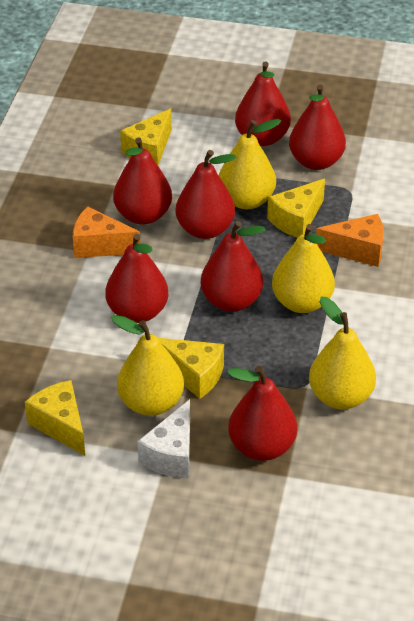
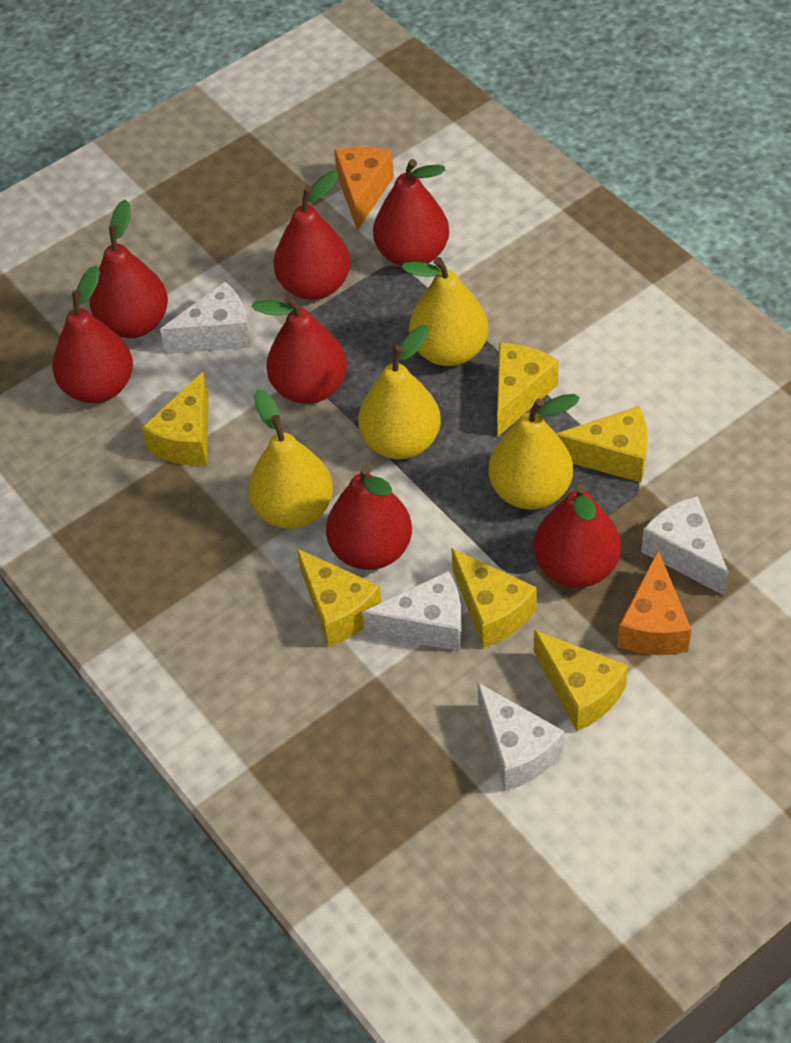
white cheese: [137,399,190,478] = 1 -> [160,281,251,354] [362,571,462,651] [477,682,564,791] [641,496,729,596] = 4
yellow cheese: [25,380,85,456] [120,109,172,165] [158,338,224,399] [267,179,325,238] = 4 -> [142,372,209,466] [297,549,382,647] [451,548,537,648] [497,343,559,436] [534,630,628,731] [556,406,648,483] = 6

